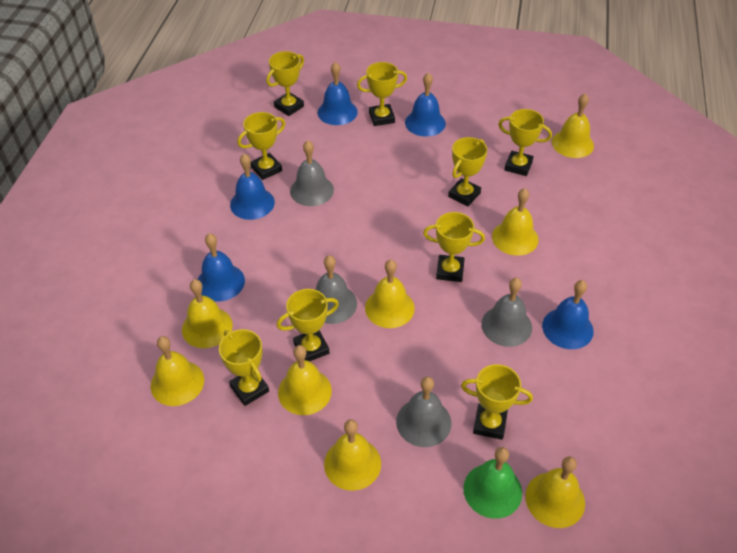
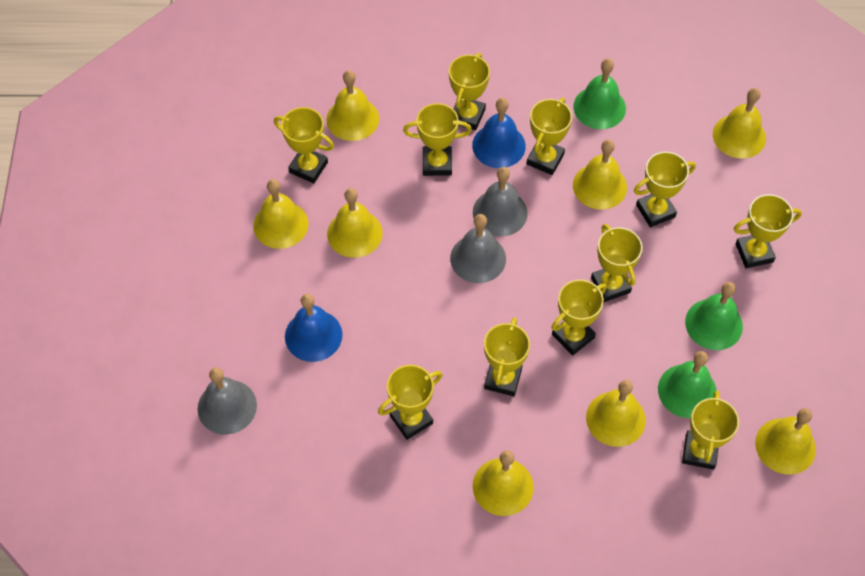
blue bell: [198,233,245,301] [230,154,275,220] [318,62,358,125] [405,73,446,137] [542,280,594,349] = 5 -> [285,294,342,362] [472,98,526,168] = 2
green bell: [463,447,522,519] = 1 -> [573,58,626,129] [658,351,717,418] [685,282,743,350] = 3
grey bell: [290,140,334,206] [316,255,357,324] [396,377,451,447] [481,278,532,347] = 4 -> [198,367,257,435] [450,214,506,283] [473,167,527,237] = 3
yellow trophy: [219,329,269,406] [237,112,285,180] [266,51,304,116] [277,289,339,362] [357,62,407,126] [423,212,485,282] [448,137,487,206] [461,364,533,440] [498,109,552,176] = 9 -> [274,107,334,183] [378,365,442,440] [403,103,472,176] [449,53,490,130] [484,317,530,396] [527,98,572,175] [551,279,607,356] [591,224,643,302] [634,152,696,227] [682,391,739,470] [734,194,802,268] = 11

